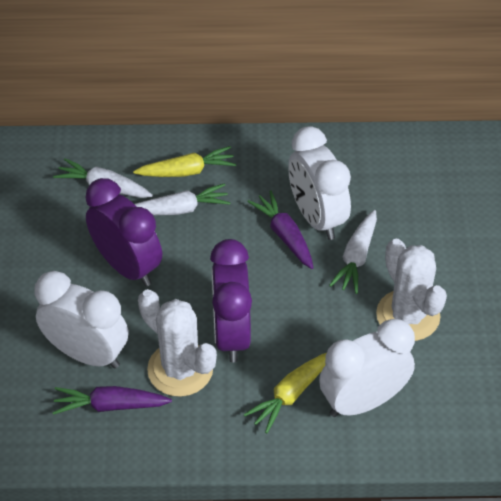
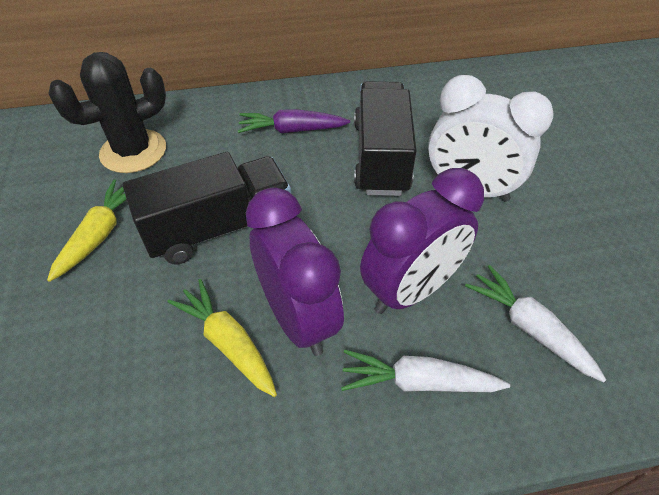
black cactus: none = 0 -> [48,52,166,173] = 1
black truck: none = 0 -> [123,152,291,265] [354,81,417,196] = 2
purple carrot: [52,386,172,415] [248,191,314,269] = 2 -> [238,109,350,133] = 1
white cactus: [138,289,217,397] [376,239,447,341] = 2 -> none = 0
white carrot: [53,158,153,198] [135,183,231,215] [329,210,377,294] = 3 -> [341,350,510,392] [465,265,606,382] = 2
white clock: [34,271,128,369] [288,126,351,240] [319,318,415,417] = 3 -> [428,75,554,202] = 1

